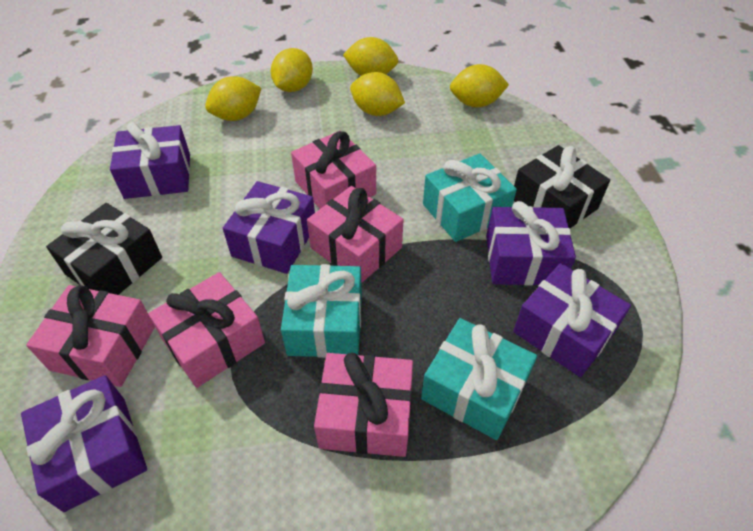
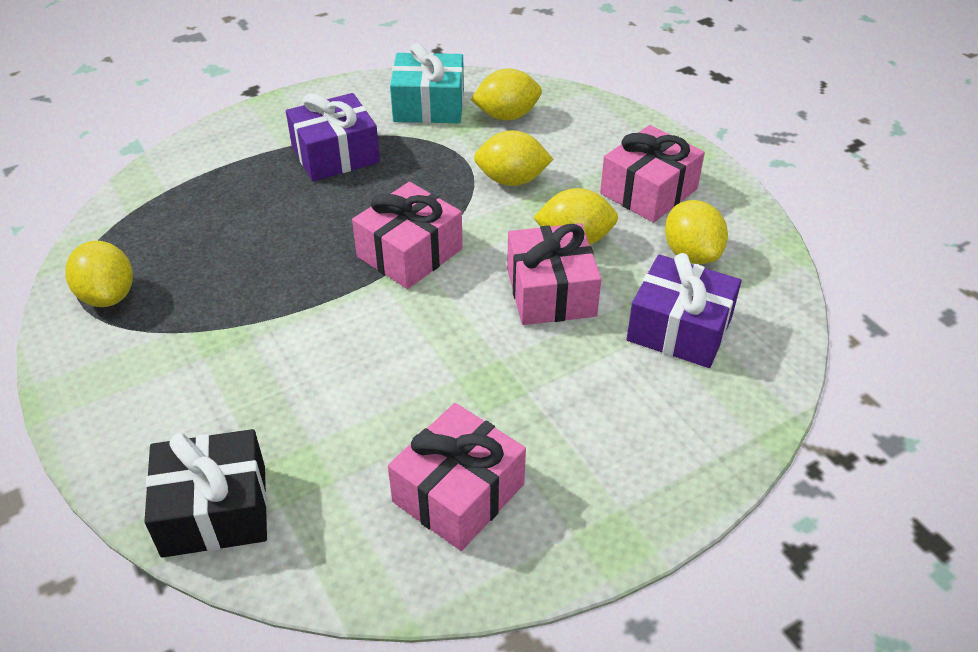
black gift: [46,203,162,295] [514,145,610,228] = 2 -> [144,429,267,558] = 1
pink gift: [26,285,155,387] [148,272,265,388] [291,131,376,209] [307,186,404,283] [314,353,413,457] = 5 -> [352,182,463,289] [388,403,526,551] [507,223,602,325] [600,125,705,223] = 4
purple gift: [21,375,147,512] [110,122,190,199] [223,181,315,274] [486,201,576,286] [513,263,631,377] = 5 -> [286,93,380,181] [627,253,741,368] = 2
turquoise gift: [281,264,362,358] [421,318,537,440] [423,153,517,242] = 3 -> [390,43,464,123] = 1

